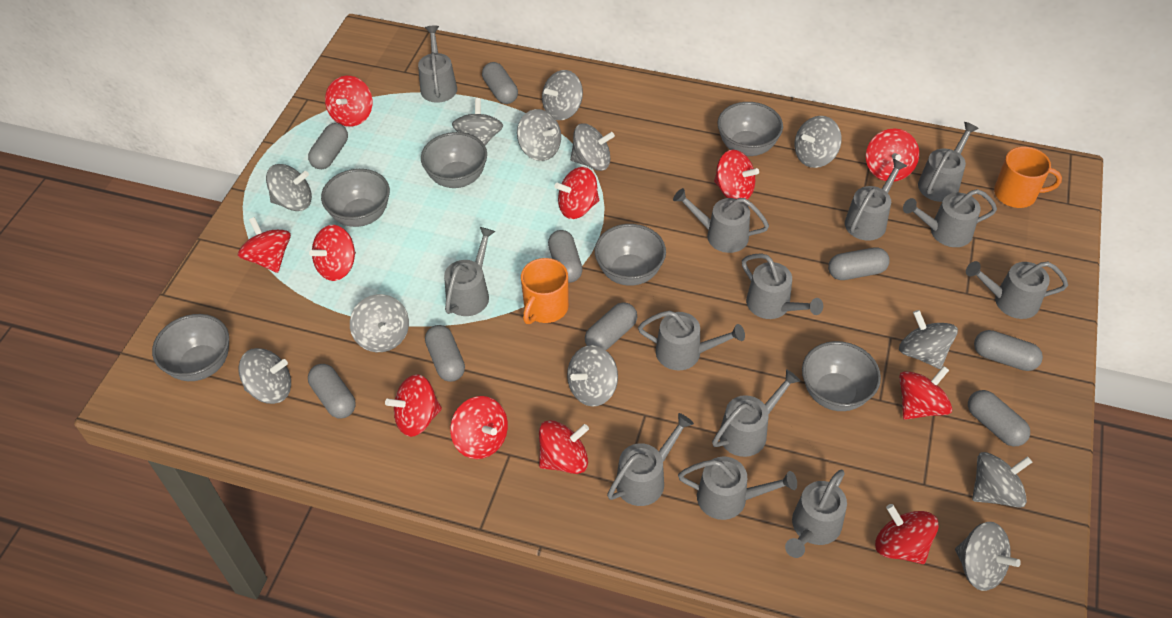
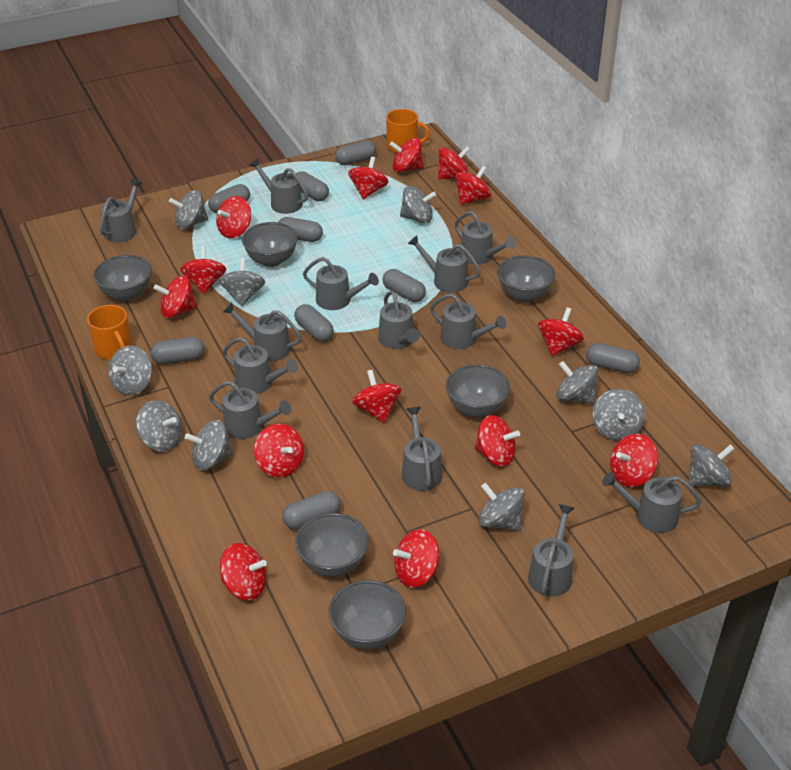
grey spinning top: [239,348,291,404] [266,164,312,211] [350,294,409,352] [452,98,503,145] [517,109,561,161] [542,70,583,120] [567,345,618,407] [570,123,615,171] [795,116,842,168] [899,310,958,369] [955,522,1021,591] [972,452,1032,508] = 12 -> [108,346,152,395] [136,400,182,452] [169,190,208,229] [185,420,234,470] [219,258,265,306] [400,186,436,224] [478,483,525,531] [556,361,598,404] [592,389,645,441] [688,444,735,487] = 10
red spinning top: [238,217,291,273] [309,225,356,281] [325,76,372,127] [385,374,442,437] [450,396,508,459] [539,420,589,474] [554,167,599,219] [714,150,759,199] [866,128,919,181] [875,504,939,564] [899,366,952,420] = 11 -> [153,275,197,318] [180,246,226,294] [216,196,251,238] [220,543,267,601] [254,424,304,478] [348,157,388,199] [352,370,401,423] [390,138,424,173] [393,529,439,588] [438,146,470,179] [455,166,491,205] [475,415,520,466] [538,307,584,356] [610,434,658,487] = 14

